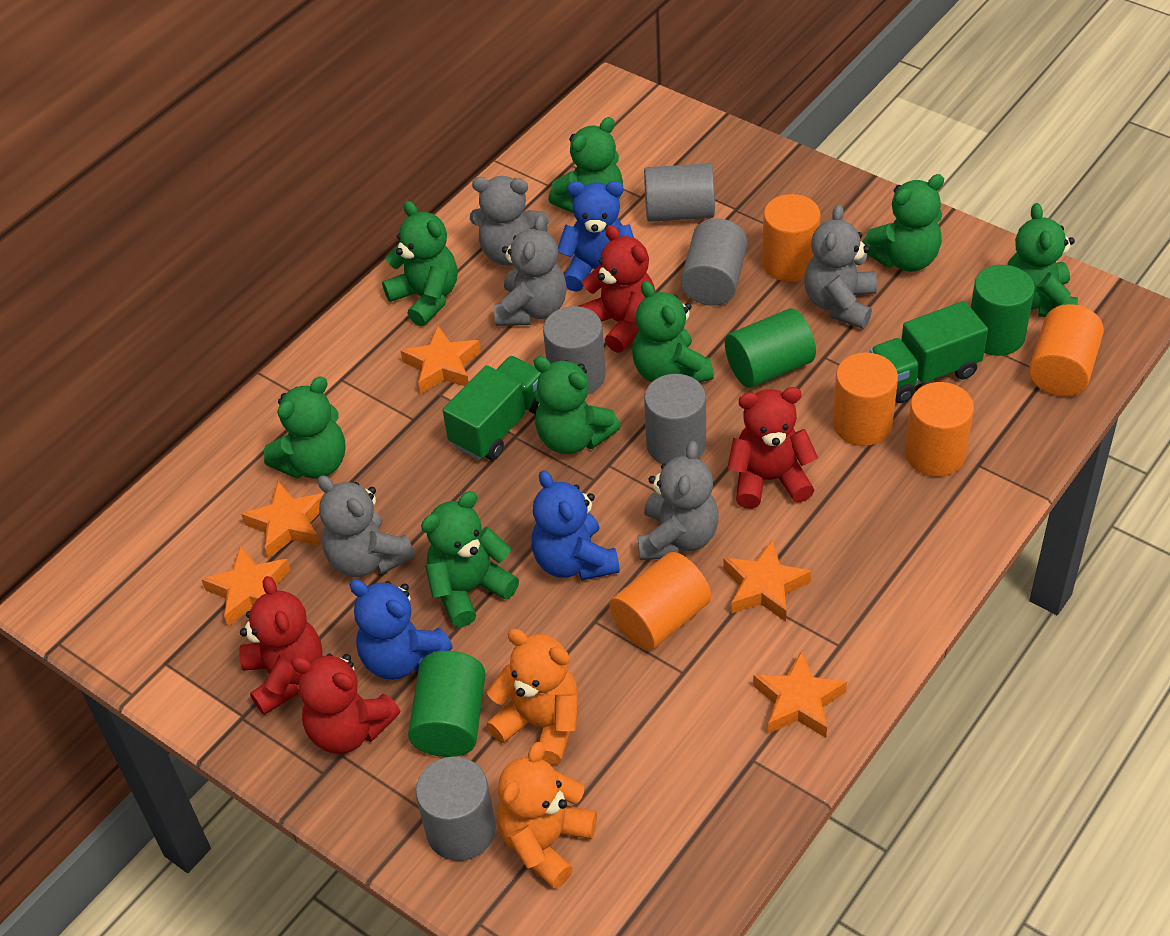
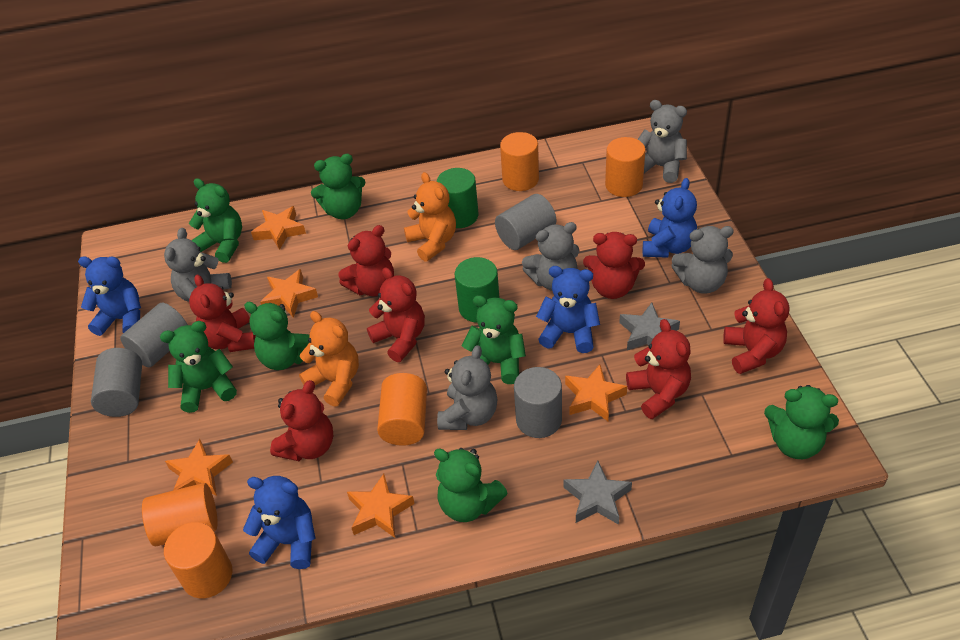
blue teddy bear: [349,579,453,680] [531,470,620,581] [558,181,634,292] = 3 -> [78,256,141,336] [243,476,316,569] [536,266,600,353] [643,178,697,258] = 4
green cylinder: [408,651,485,757] [725,308,816,388] [971,265,1035,356] = 3 -> [437,168,479,228] [455,257,499,323] = 2
green teddy bear: [264,376,346,479] [382,201,458,326] [421,491,519,627] [533,356,621,454] [548,117,623,213] [632,281,714,382] [862,174,944,272] [1007,203,1078,317] = 8 -> [160,321,237,413] [189,178,242,263] [244,302,310,370] [311,154,365,219] [434,448,508,522] [462,295,526,384] [764,385,839,459] = 7
green truck: [442,356,541,460] [869,301,988,403] = 2 -> none = 0
grey cylinder: [416,756,496,861] [543,306,606,395] [644,163,715,222] [644,374,706,464] [681,218,747,306] = 5 -> [91,348,142,417] [120,303,188,367] [495,194,556,250] [514,367,562,438] = 4
grey star: none = 0 -> [563,461,632,525] [619,302,680,350] = 2
red teddy bear: [239,576,323,715] [291,654,400,754] [579,225,656,353] [727,387,818,509] = 4 -> [189,274,256,352] [270,380,333,461] [339,225,394,296] [367,268,425,362] [583,232,645,299] [626,319,691,419] [723,278,789,374] = 7

